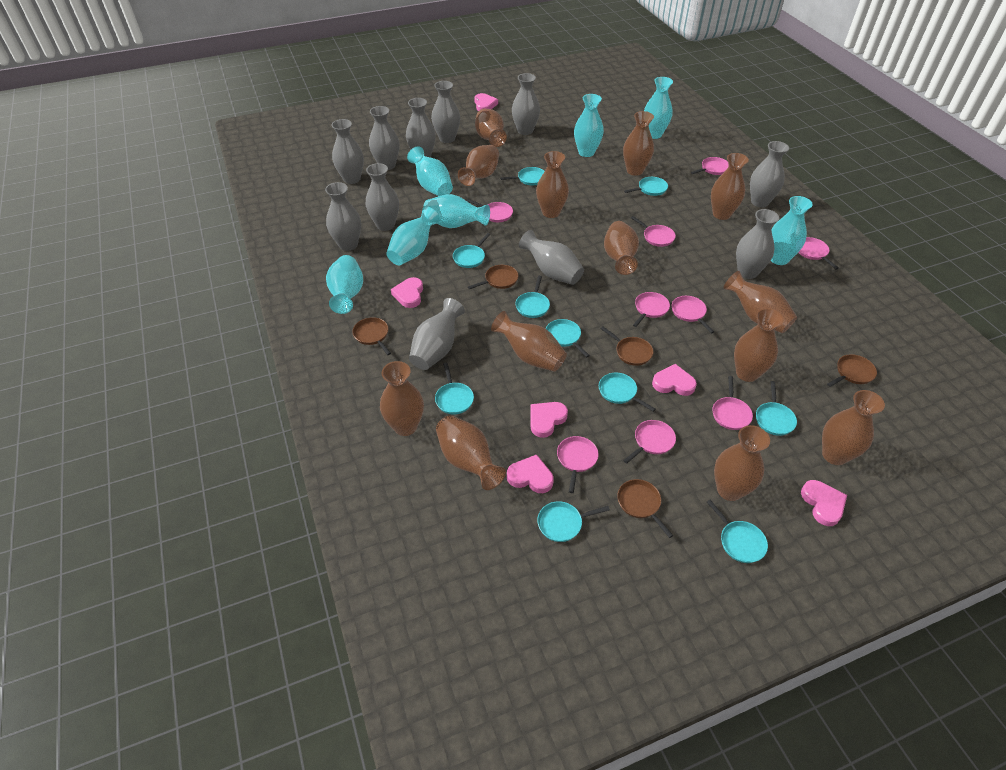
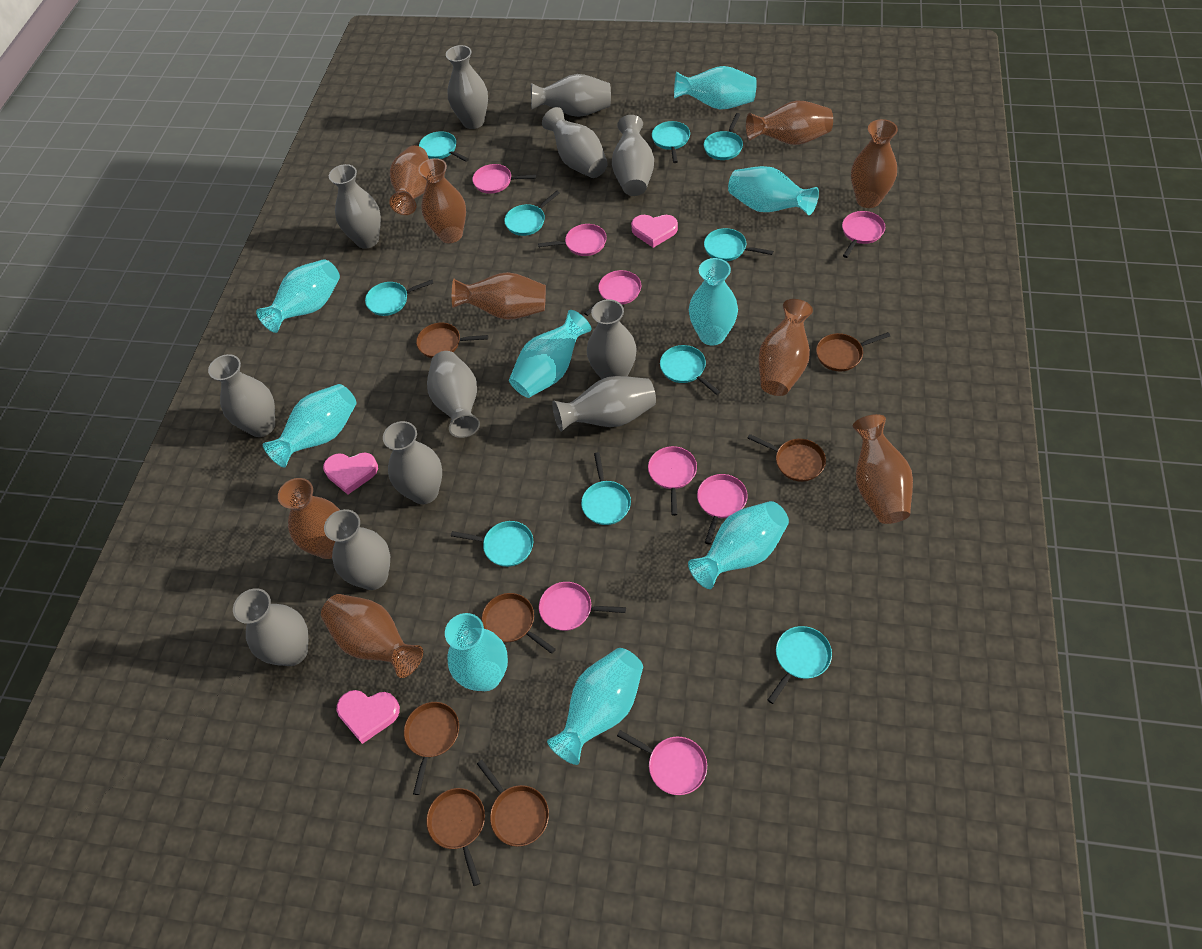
brown pan: [352,317,391,355] [468,265,518,289] [601,326,653,366] [617,479,673,538] [827,354,877,387] = 5 -> [404,702,459,795] [416,322,488,358] [426,788,485,886] [477,760,549,847] [482,593,556,654] [748,434,826,482] [816,332,890,371] = 7
brown vase: [380,361,424,436] [436,415,506,490] [458,145,499,186] [475,109,507,147] [491,311,567,372] [536,151,569,218] [604,221,639,275] [623,111,654,176] [711,153,749,220] [714,425,770,501] [724,271,797,333] [734,308,784,382] [822,390,885,465] = 13 -> [278,478,340,559] [321,594,423,678] [389,145,429,215] [418,158,466,243] [452,272,546,320] [746,100,833,145] [758,299,813,396] [851,119,898,208] [853,414,913,524] = 9
grey vase: [325,182,361,251] [332,119,364,184] [366,163,399,231] [369,106,399,170] [406,98,436,158] [409,298,465,370] [431,81,460,143] [512,73,540,135] [519,230,584,285] [736,209,779,279] [750,141,789,207] = 11 -> [208,354,275,437] [233,588,308,666] [324,509,390,590] [329,164,381,249] [383,421,442,504] [427,351,480,438] [446,45,488,129] [531,74,611,117] [542,107,608,178] [552,376,656,432] [587,299,637,379] [612,115,654,196] = 12
pink heart: [391,277,423,308] [475,93,498,111] [507,455,554,493] [530,402,568,438] [652,364,697,396] [801,480,847,526] = 6 -> [323,453,378,495] [337,690,400,744] [631,215,678,248] = 3
pink pan: [467,199,513,222] [557,436,599,493] [623,420,676,464] [631,216,676,247] [633,292,670,327] [672,296,714,333] [691,157,729,175] [712,376,753,430] [798,237,839,270] = 9 -> [472,164,537,194] [538,224,607,256] [539,582,626,631] [584,270,641,316] [617,730,707,795] [648,446,697,516] [697,474,748,545] [842,211,885,258] = 8
turquoise vase: [326,255,363,314] [386,207,440,265] [407,146,453,196] [423,194,490,228] [574,94,604,157] [644,77,673,139] [771,196,813,265] = 7 -> [256,259,340,333] [263,384,357,468] [445,613,508,691] [509,310,591,398] [547,648,643,765] [674,66,757,109] [688,501,789,589] [689,258,738,346] [728,166,819,215] = 9

